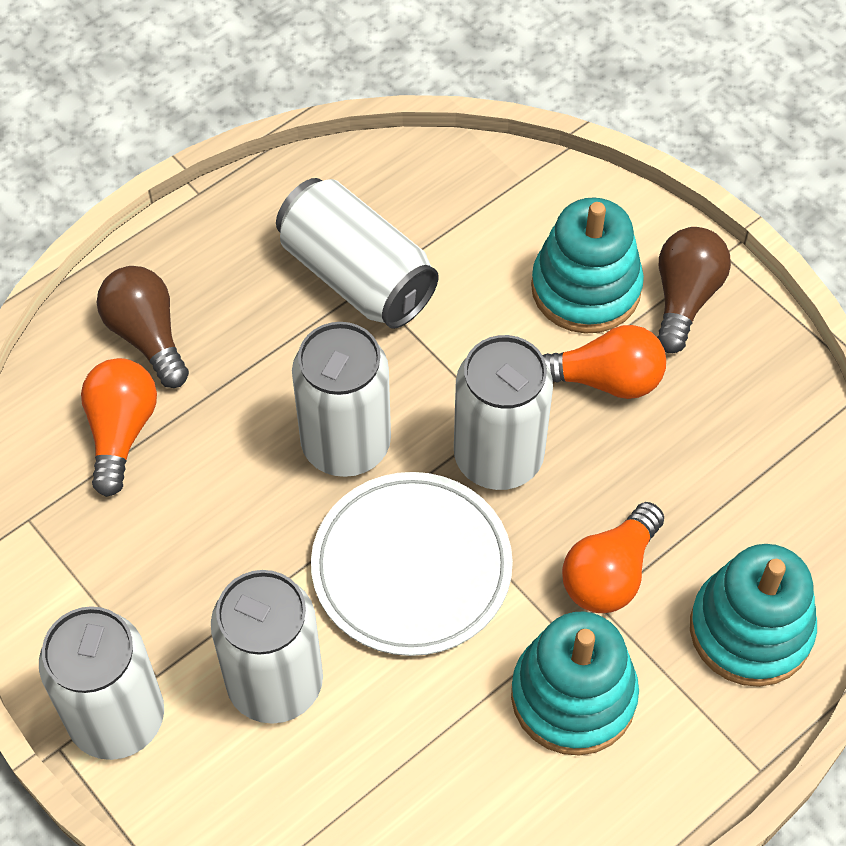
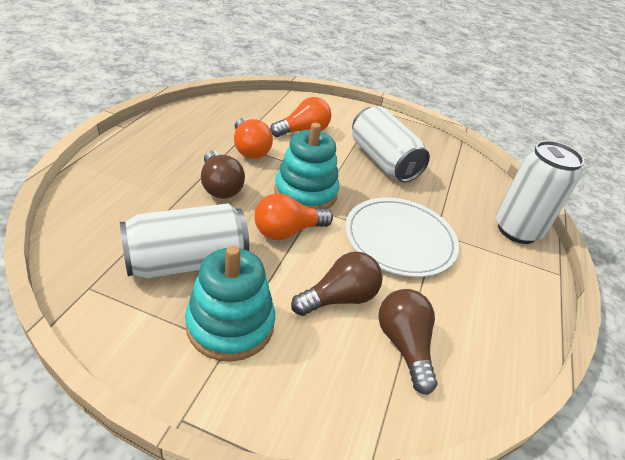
brown light bulb: [97,266,189,388] [657,227,731,353] = 2 -> [201,151,245,199] [291,252,383,316] [378,289,438,395] = 3
turquoise stacking toy: [511,612,639,756] [531,197,644,334] [690,544,817,687] = 3 -> [185,245,275,362] [274,123,339,209] = 2
white can: [39,606,164,760] [211,570,323,724] [276,178,439,329] [292,322,391,477] [454,335,553,490] = 5 -> [120,203,249,279] [352,106,430,182] [496,141,584,244] = 3

